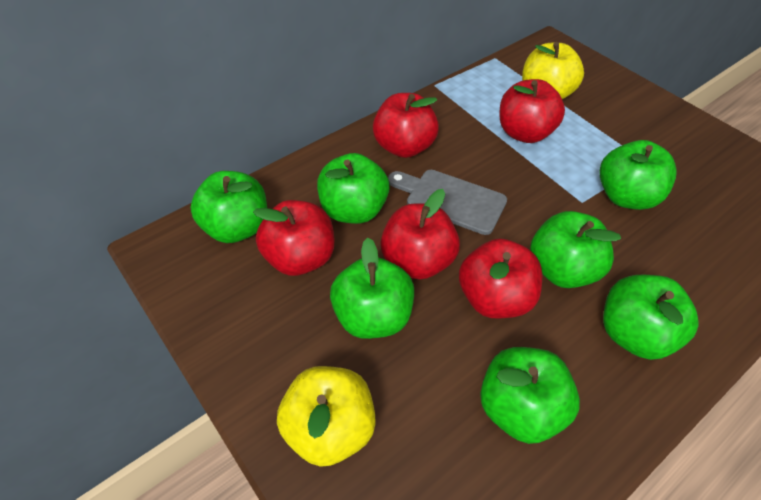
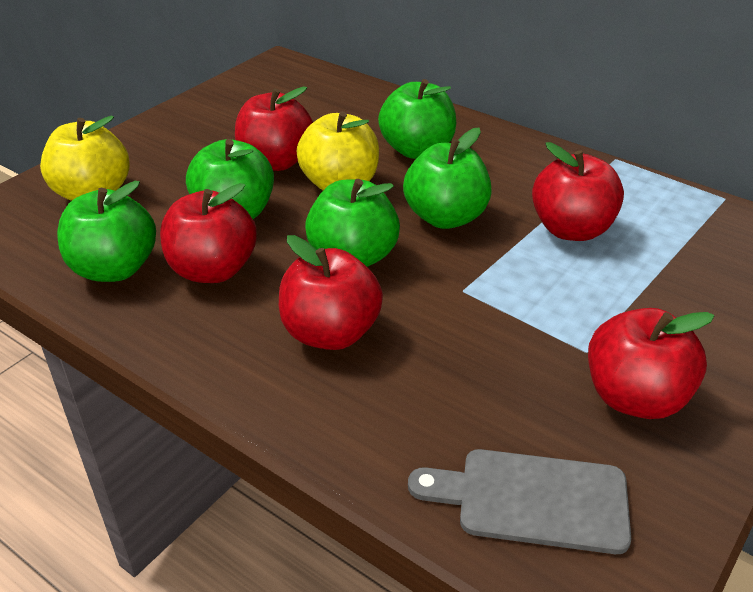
green apple: [190,171,267,243] [317,153,389,224] [330,238,414,339] [480,347,580,444] [530,211,621,288] [599,140,677,210] [603,275,699,360] = 7 -> [57,181,156,282] [186,139,274,219] [305,179,400,267] [378,79,456,159] [403,128,492,229] = 5

